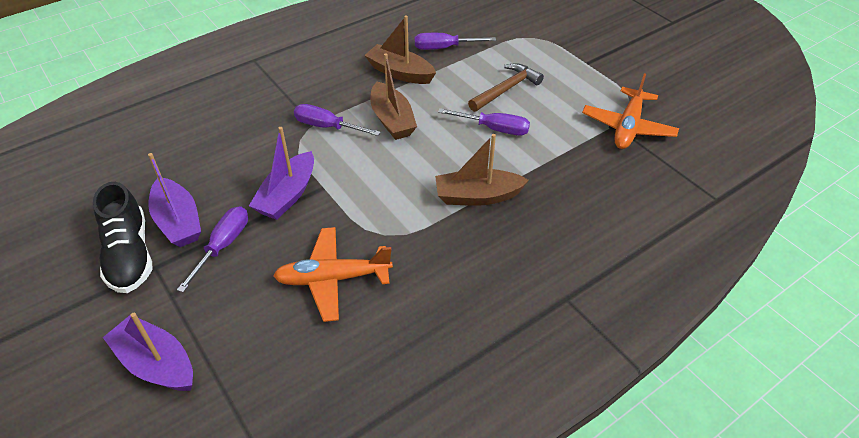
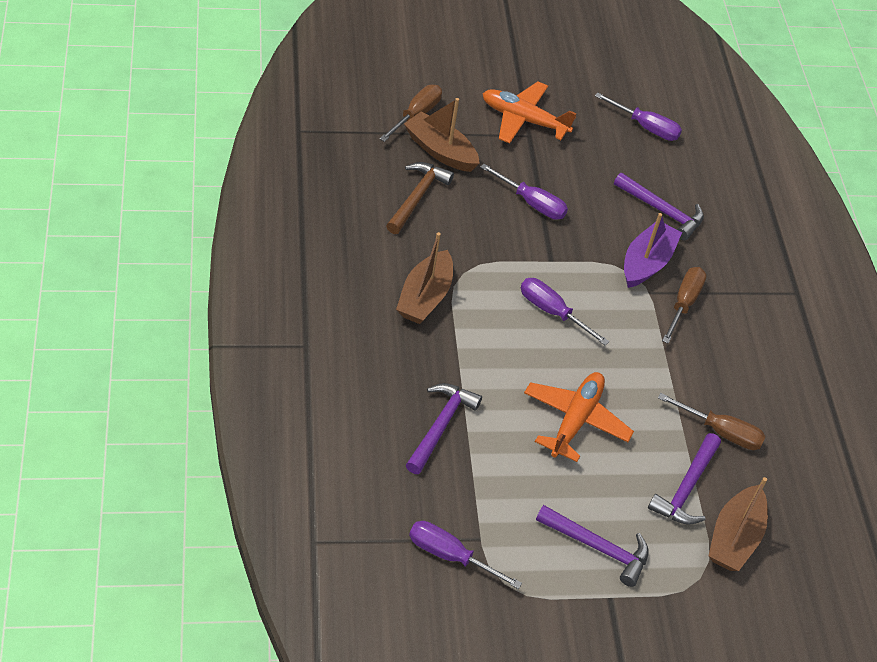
black shoe: [93,182,153,293] = 1 -> none = 0
brown screwdriver: none = 0 -> [379,85,442,142] [658,393,766,450] [662,267,707,344] = 3
purple boat: [103,313,193,391] [148,153,201,247] [249,127,314,220] = 3 -> [624,213,682,288] = 1
purple hammer: none = 0 -> [406,383,482,474] [536,505,649,587] [614,173,704,241] [648,433,721,525] = 4

